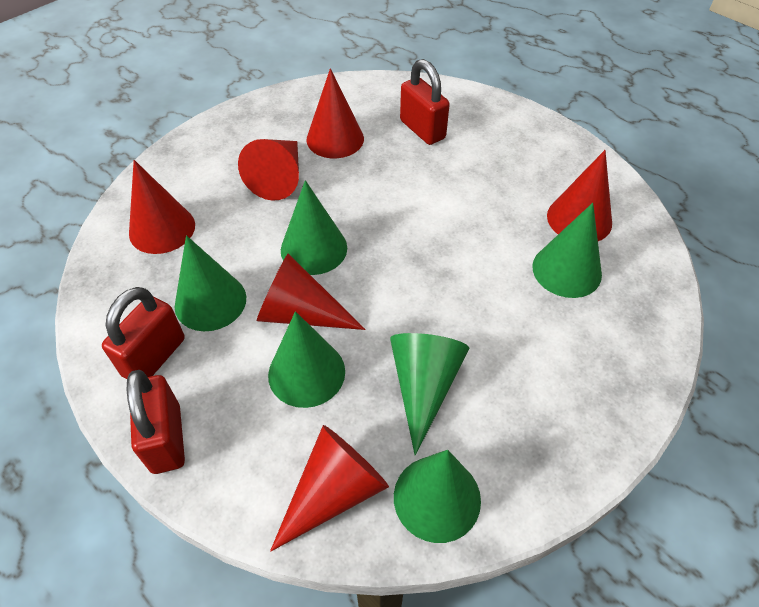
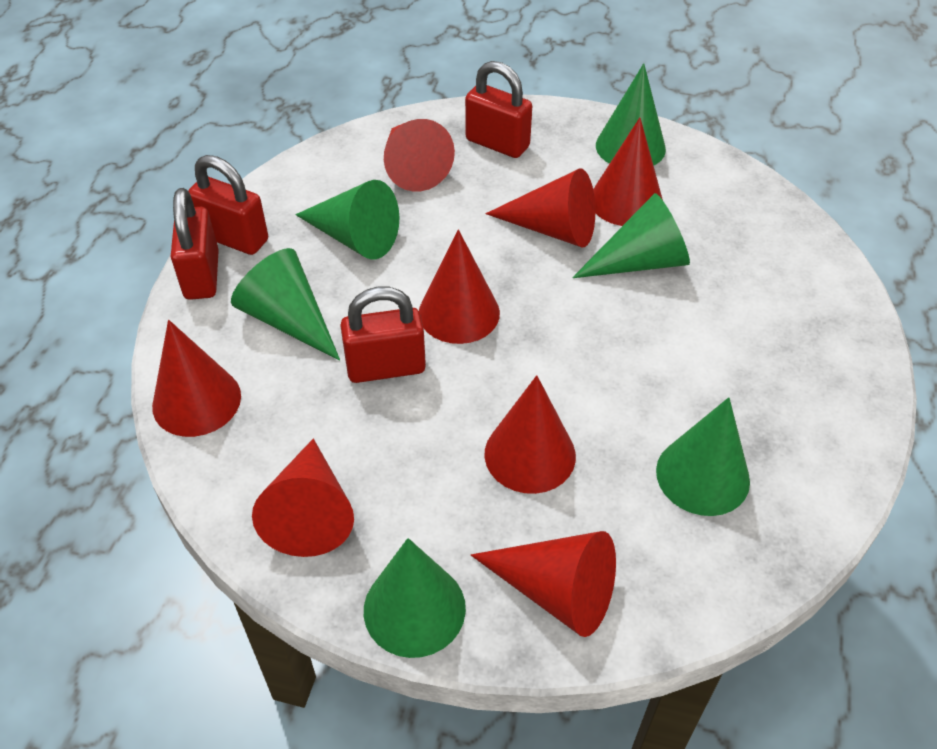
red cone: [129,160,195,254] [238,139,299,201] [256,254,365,330] [270,425,389,552] [306,68,364,158] [547,150,612,241] = 6 -> [152,320,241,437] [252,439,354,557] [384,119,455,192] [419,229,500,344] [471,531,616,637] [485,375,576,494] [486,168,595,247] [593,117,663,226] = 8
red padlock: [102,287,185,379] [127,370,185,474] [400,59,450,145] = 3 -> [171,188,219,300] [188,155,268,255] [340,287,426,383] [465,61,532,158] = 4

